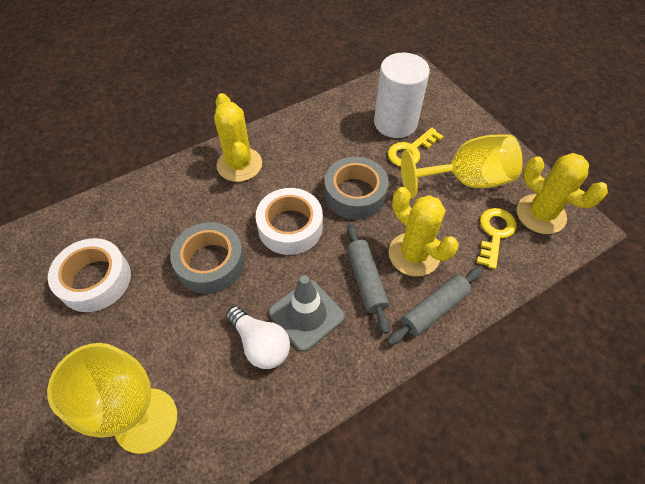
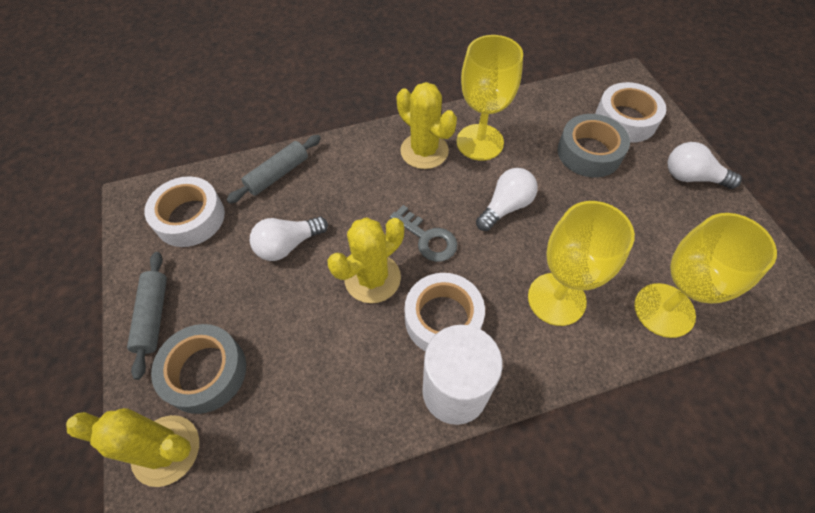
grey key: none = 0 -> [390,205,457,262] = 1
grey traffic cone: [269,275,345,351] = 1 -> none = 0
white light bulb: [226,306,290,369] = 1 -> [250,216,328,261] [476,168,538,231] [668,142,742,189] = 3
white tape: [48,238,131,312] [255,188,323,255] = 2 -> [144,176,225,247] [405,273,485,351] [595,82,666,142] = 3
yellow goblet: [47,343,177,454] [401,134,523,198] = 2 -> [457,35,523,161] [528,201,635,326] [634,213,777,338] = 3
yellow key: [388,128,443,167] [477,208,517,269] = 2 -> none = 0

